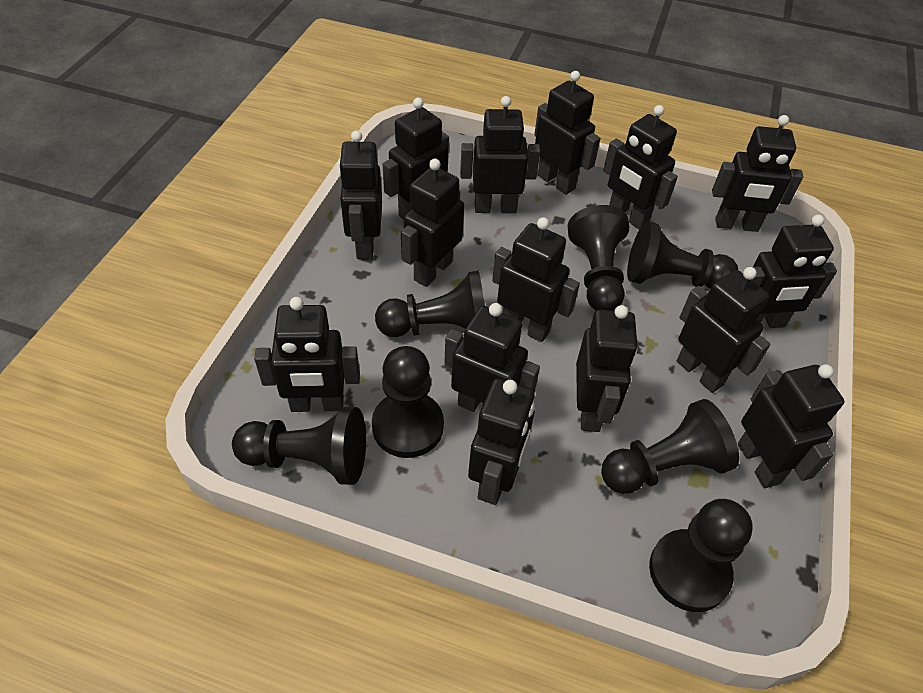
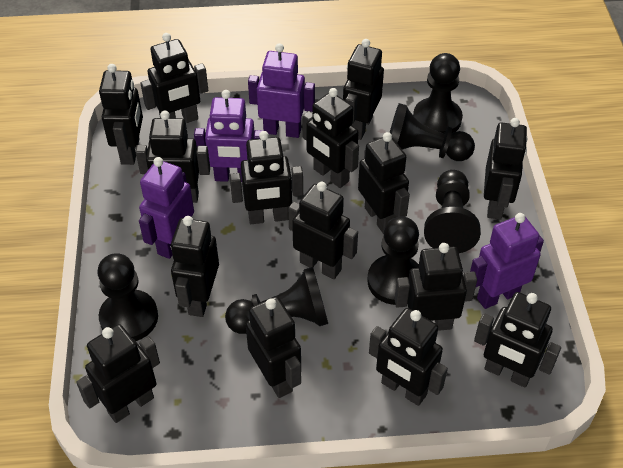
black pawn: [232,407,366,485] [372,346,444,458] [375,270,485,337] [568,205,629,311] [601,399,739,494] [627,221,738,289] [649,499,753,612] = 7 -> [97,253,158,341] [225,267,328,334] [368,216,419,305] [390,103,475,161] [413,53,463,133] [424,170,481,253] = 6
purple robot: none = 0 -> [139,157,194,259] [194,90,264,182] [248,43,315,138] [470,213,544,309] = 4

